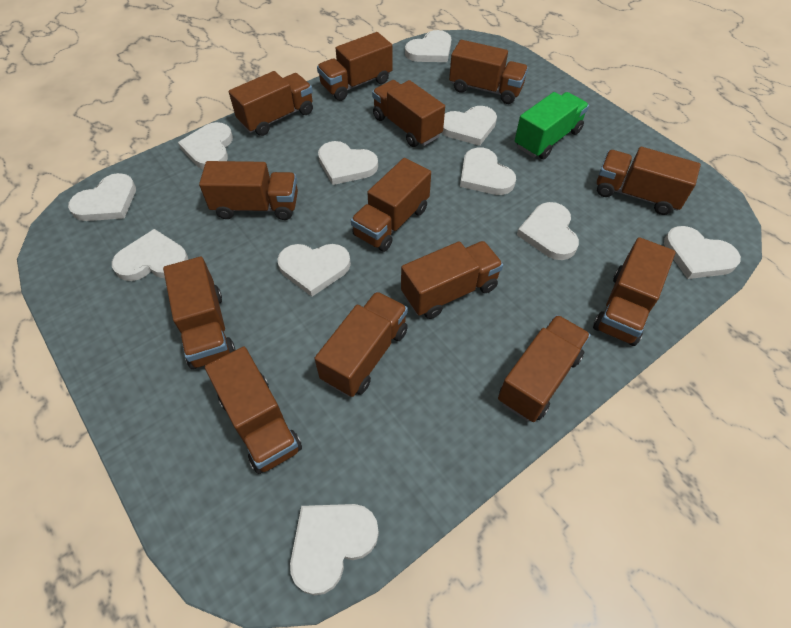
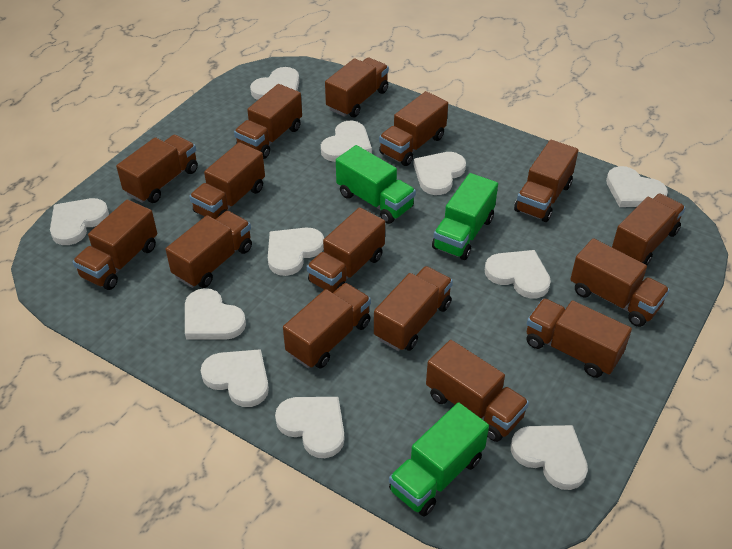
brown truck: [163,256,235,369] [199,161,298,220] [205,346,302,474] [229,71,313,136] [314,292,408,397] [317,32,393,101] [351,158,431,252] [372,80,445,147] [401,241,503,319] [449,40,528,104] [498,315,591,422] [593,237,676,346] [597,147,701,215] = 13 -> [73,200,157,290] [116,135,198,203] [166,211,252,288] [189,142,265,219] [234,84,302,159] [283,283,371,369] [307,207,385,293] [325,58,389,117] [374,266,453,351] [379,91,448,166] [426,340,529,442] [514,140,578,222] [527,298,632,378] [570,238,670,327] [612,194,686,265] = 15
green truck: [515,92,589,159] = 1 -> [336,145,416,224] [389,402,489,516] [432,173,498,260] = 3

